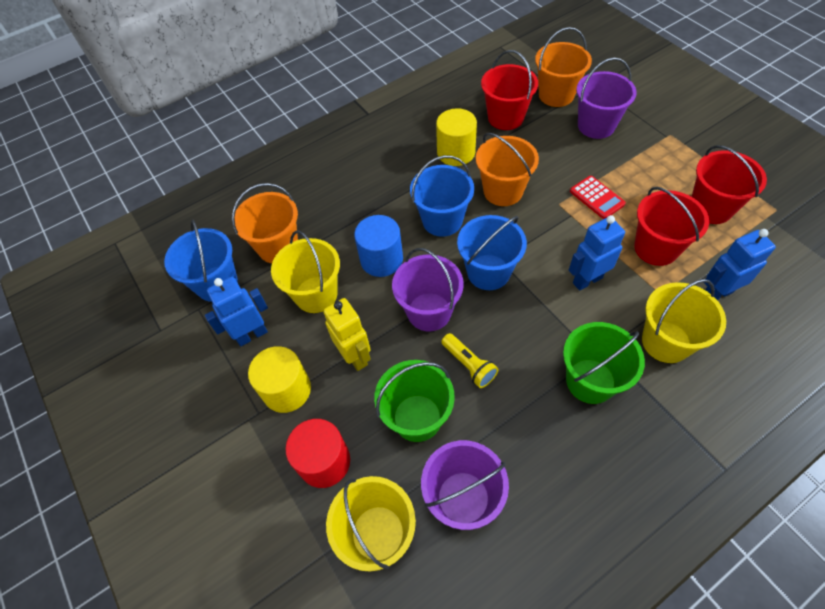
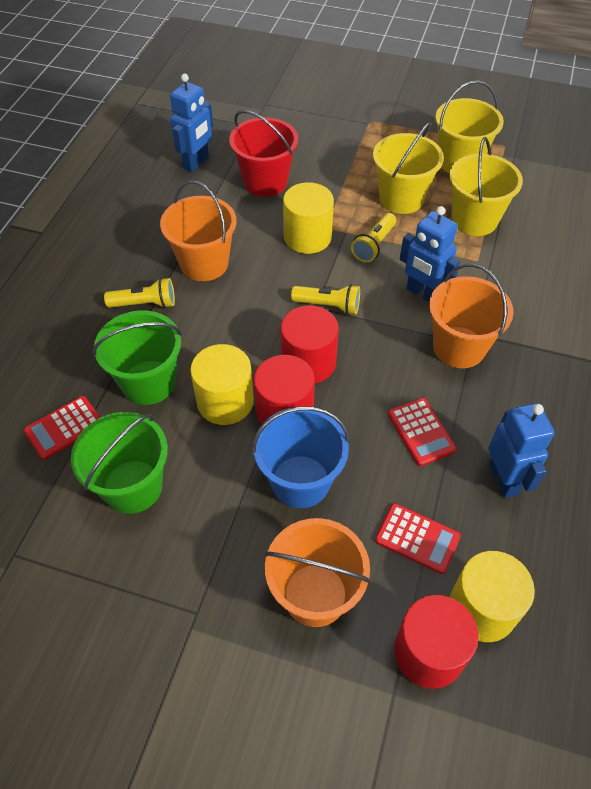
blue bucket: [164,220,238,302] [410,155,474,237] [457,215,527,290] = 3 -> [252,406,350,508] = 1
blue cylinder: [354,215,403,277] = 1 -> none = 0
purple bucket: [392,248,464,331] [421,440,509,530] [576,57,637,139] = 3 -> none = 0
red bucket: [481,50,538,130] [634,187,709,266] [692,145,767,224] = 3 -> [229,110,298,197] = 1
red calculator: [570,176,626,219] = 1 -> [24,396,101,460] [375,503,461,574] [388,398,457,466] = 3
red cylinder: [286,419,350,488] = 1 -> [254,355,315,425] [281,305,339,384] [394,595,479,689] = 3
yellow cylinder: [248,346,311,413] [436,108,477,166] = 2 -> [190,344,254,425] [283,182,334,254] [450,551,535,642] = 3
yellow flashlight: [441,333,498,388] = 1 -> [104,278,175,308] [291,284,360,315] [351,213,396,263] = 3
yellow robot: [323,298,371,371] = 1 -> none = 0

